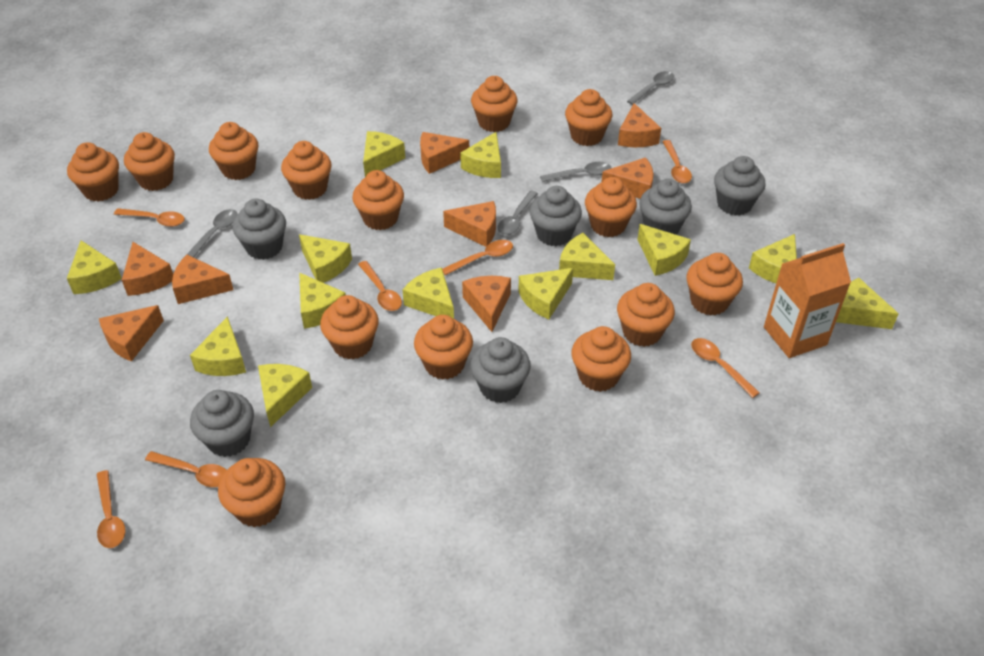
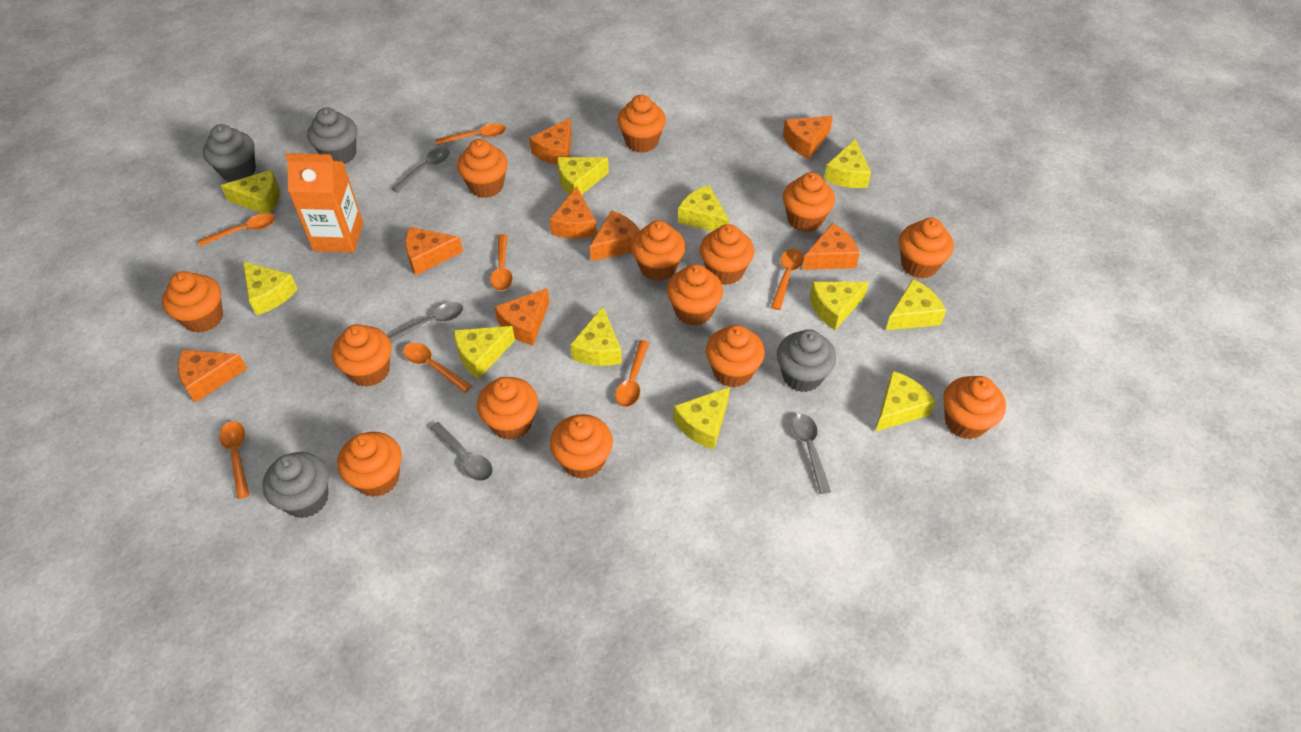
grey cupcake: [190,390,254,457] [233,199,286,260] [470,337,531,403] [530,186,582,246] [639,179,692,235] [714,156,766,216] = 6 -> [203,124,256,182] [262,452,329,518] [307,107,357,164] [777,329,836,392] = 4
yellow cheese: [67,241,122,294] [190,316,246,376] [258,364,312,427] [299,234,352,283] [299,273,346,329] [363,131,405,177] [403,267,454,319] [460,132,501,178] [518,268,573,319] [559,233,615,280] [637,224,691,276] [749,234,797,283] [836,278,899,329] = 13 -> [220,170,280,214] [243,261,297,315] [454,326,515,379] [557,157,609,195] [570,307,622,366] [673,387,730,449] [678,185,729,231] [810,282,869,330] [824,139,871,188] [875,371,936,432] [886,279,946,330] = 11

